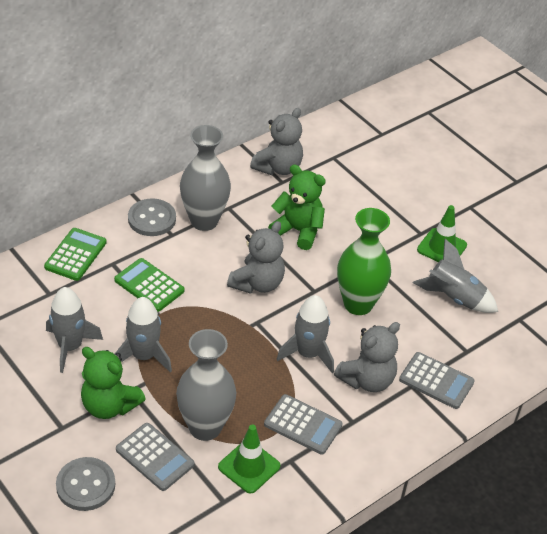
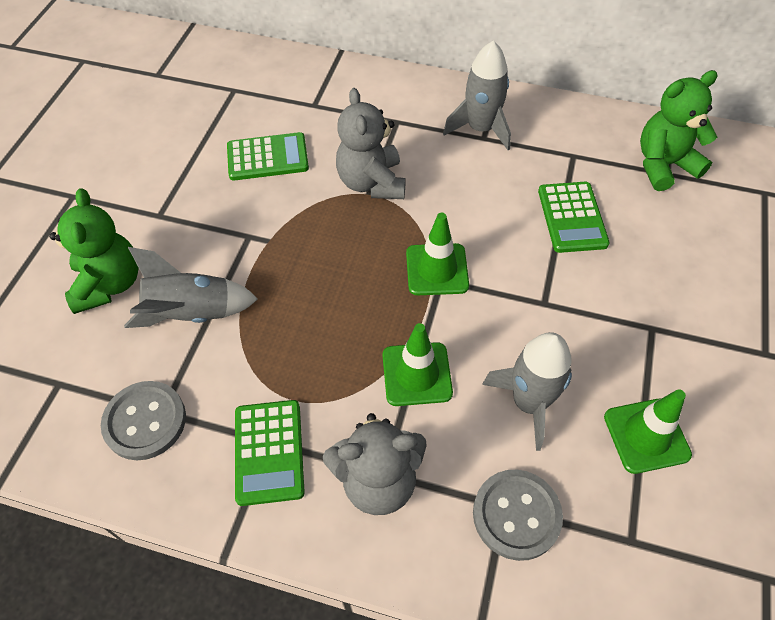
green calculator: [44,228,107,281] [114,258,184,312] = 2 -> [227,132,309,181] [235,400,305,506] [538,182,610,253] = 3
green traffic cone: [218,425,280,494] [417,205,467,262] = 2 -> [383,323,453,406] [406,213,469,295] [604,389,692,474] = 3
green vase: [337,208,391,315] = 1 -> none = 0
grey calculator: [116,423,195,491] [264,394,343,454] [399,352,475,409] = 3 -> none = 0
grey rocket: [46,287,103,373] [115,297,172,372] [277,295,334,373] [413,239,498,313] = 4 -> [124,247,258,328] [443,41,511,150] [482,332,572,451] = 3
grey teddy bear: [227,221,285,294] [250,108,303,175] [334,322,400,392] = 3 -> [323,413,427,515] [336,88,406,199] = 2
grey vase: [176,329,236,441] [180,125,231,231] = 2 -> none = 0

